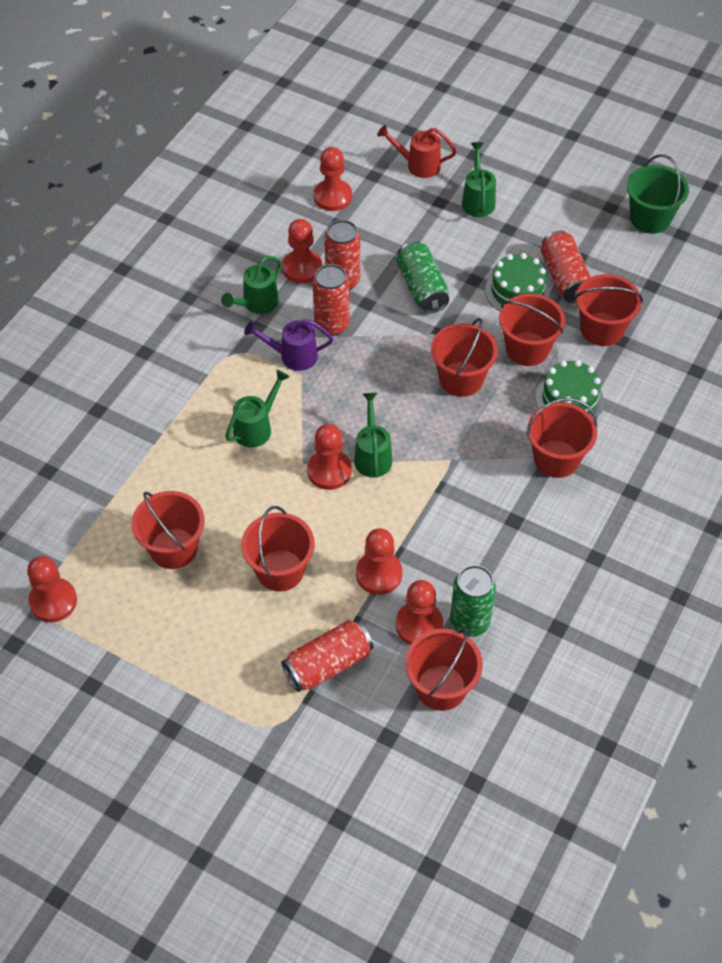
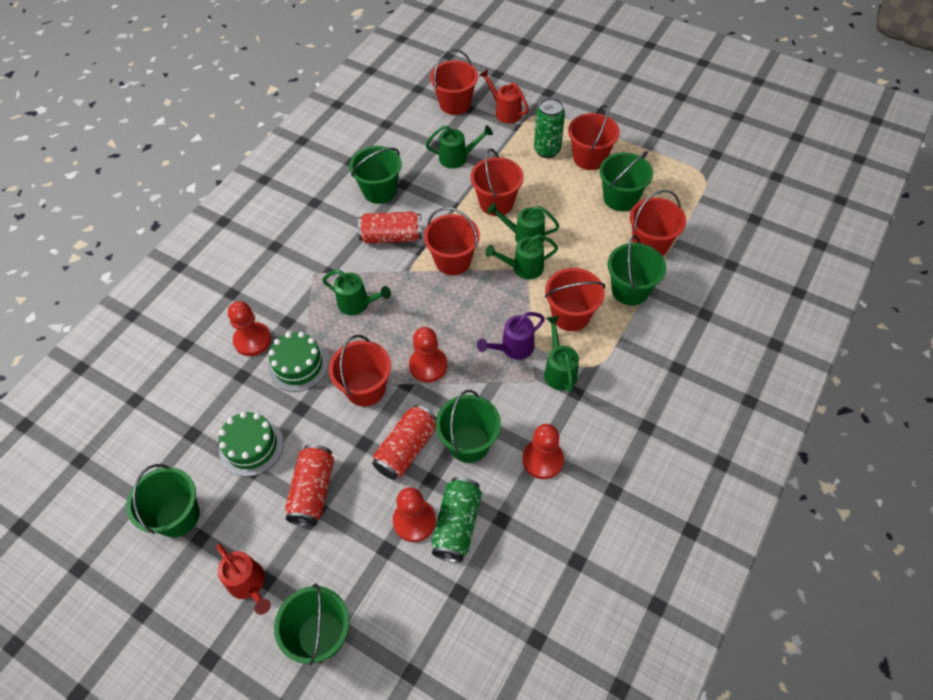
green bucket: [627,154,689,234] = 1 -> [126,464,200,537] [274,584,349,665] [349,146,402,204] [436,390,501,463] [599,151,653,211] [608,235,666,305] = 6
green watering can: [221,256,282,314] [225,370,289,448] [354,393,392,478] [462,142,496,217] = 4 -> [323,270,391,315] [426,125,493,169] [485,234,558,279] [487,203,559,243] [544,316,579,392] = 5
red can: [281,620,373,692] [313,264,350,336] [324,220,360,290] [541,230,591,303] = 4 -> [285,444,334,527] [358,212,422,244] [372,405,436,480] = 3
red pawn: [27,556,77,622] [282,219,322,284] [307,424,352,490] [313,147,352,211] [356,528,402,595] [396,580,443,645] = 6 -> [228,301,271,356] [393,487,436,542] [409,327,447,382] [522,424,564,479] = 4
red watering can: [377,125,456,178] = 1 -> [216,544,271,615] [480,69,529,123] = 2

